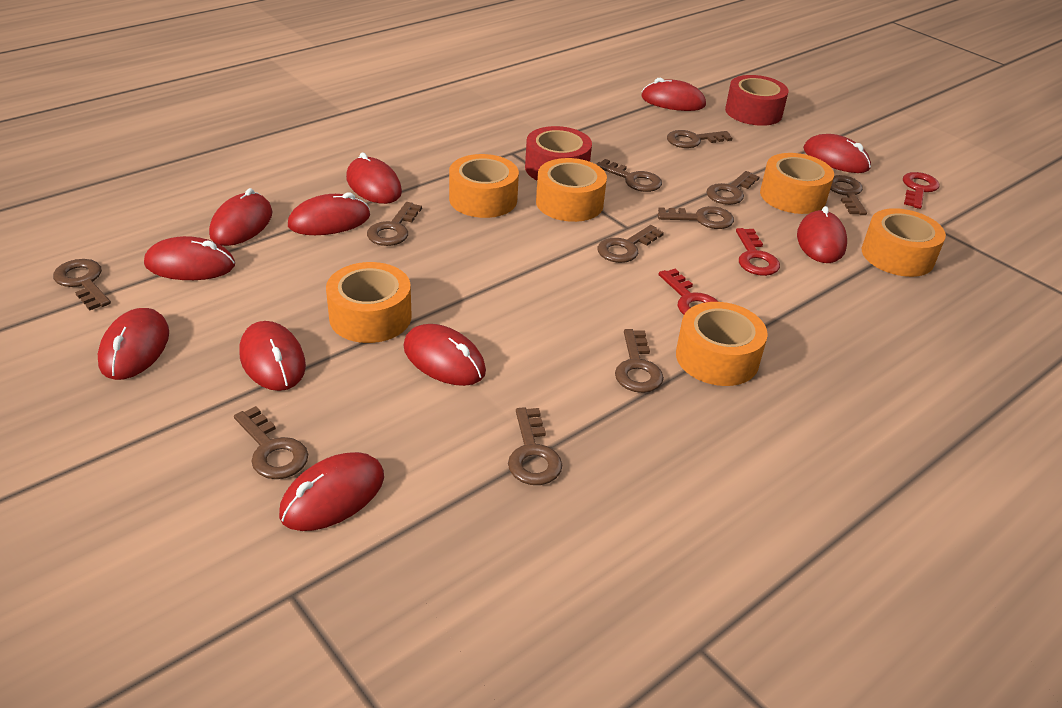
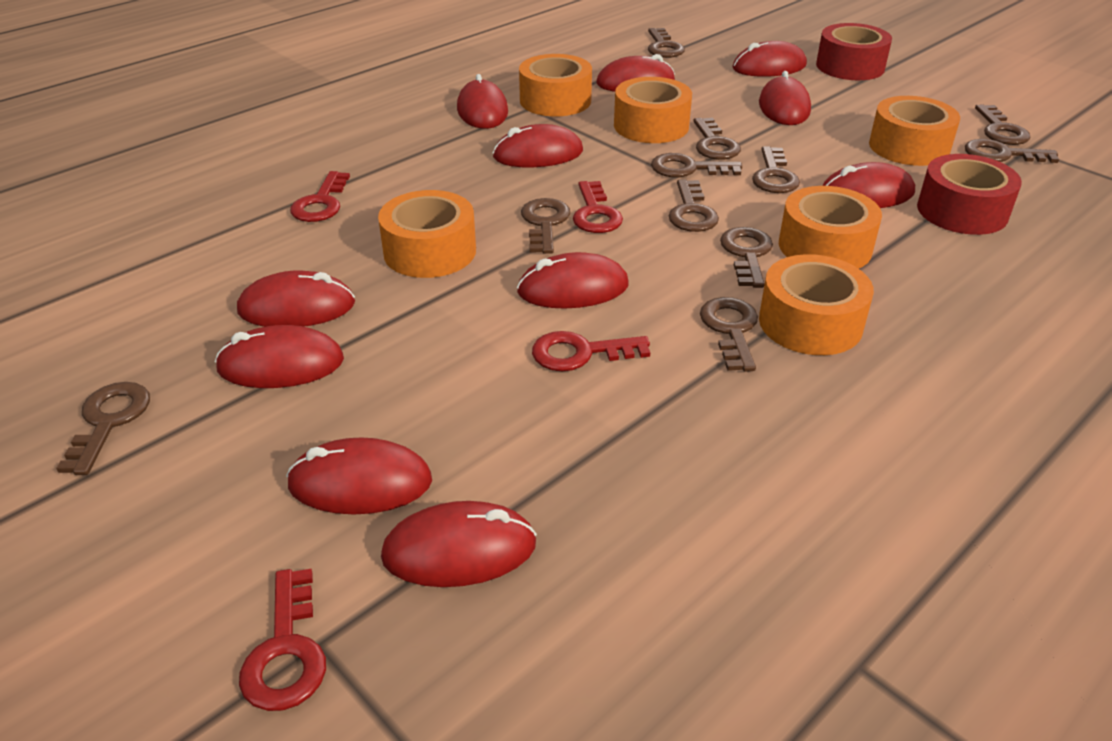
red key: [658,269,719,315] [736,228,780,276] [903,172,940,209] = 3 -> [239,569,326,711] [290,171,350,222] [532,331,650,371] [573,181,623,233] = 4

